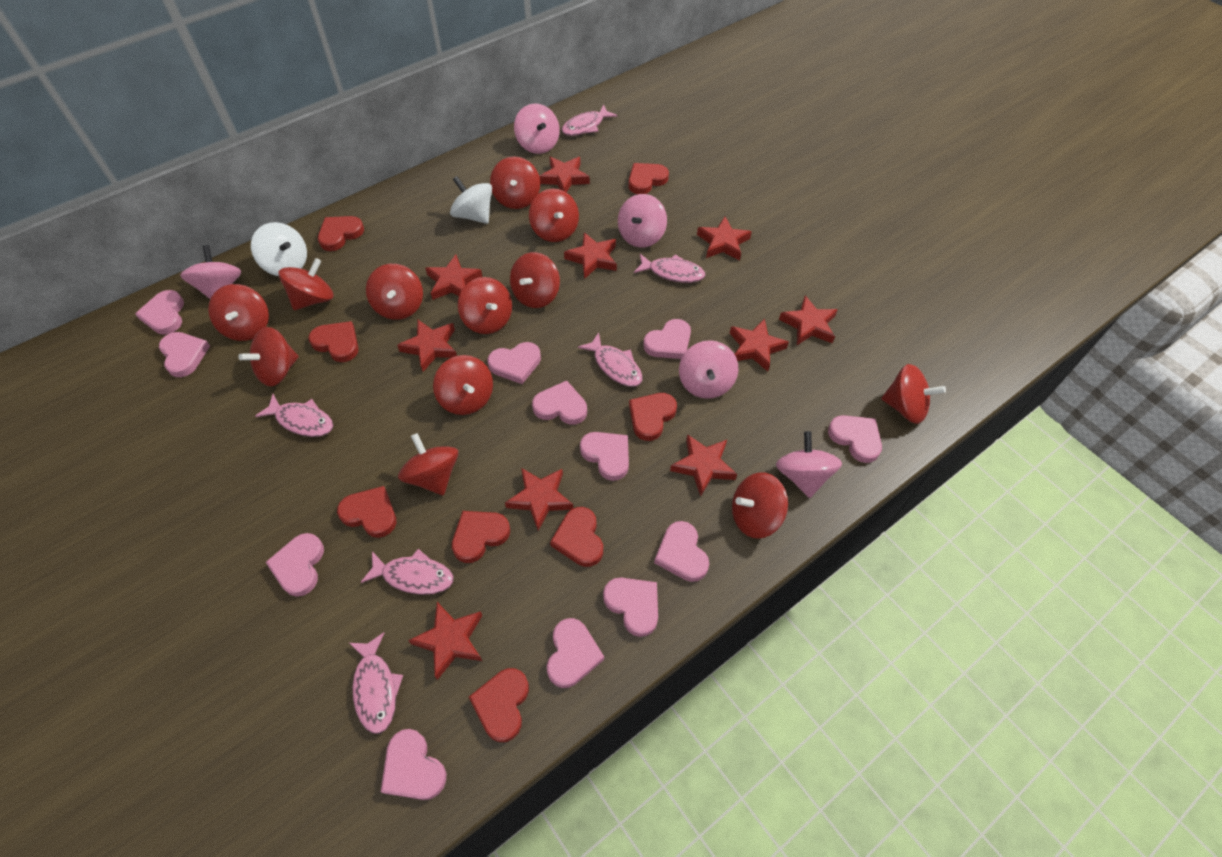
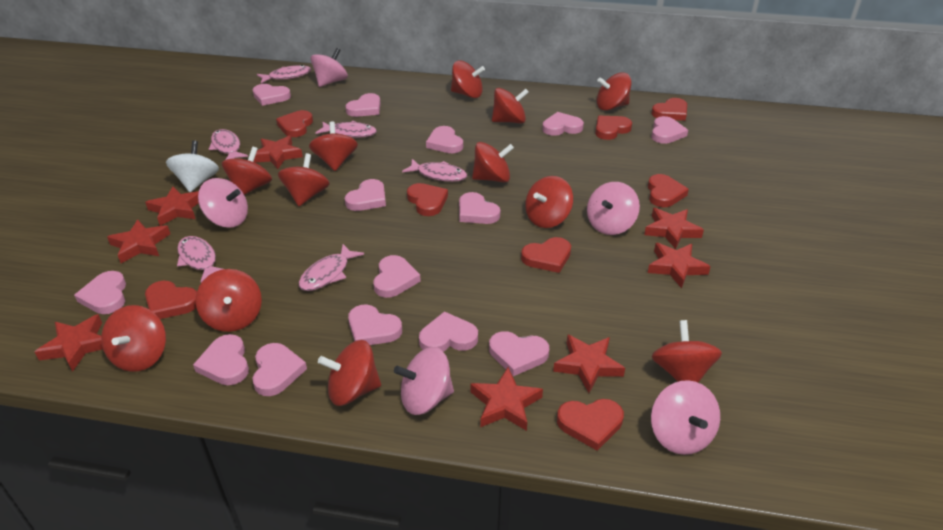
pink heart: [135,290,184,334] [159,332,210,377] [266,533,324,597] [381,729,446,800] [487,342,541,384] [532,381,587,425] [547,618,604,688] [580,432,629,481] [603,578,658,637] [643,319,691,359] [654,521,709,582] [828,415,882,463] = 12 -> [74,271,126,314] [193,334,249,385] [252,84,291,106] [252,343,307,396] [345,93,381,117] [345,179,386,211] [348,304,402,345] [373,255,421,298] [419,311,478,352] [426,126,463,153] [459,192,500,224] [489,331,549,376] [542,112,584,136] [651,116,688,144] = 14
red star: [397,320,457,372] [408,602,482,680] [425,255,482,300] [505,468,573,531] [539,157,590,193] [564,232,617,279] [670,434,737,496] [697,217,752,261] [730,319,789,372] [779,296,838,345] = 10 -> [35,314,103,372] [107,219,170,263] [145,187,199,226] [253,136,303,169] [470,367,543,431] [553,335,625,393] [644,208,704,249] [648,243,711,288] = 8
white spinning top: [251,222,307,276] [450,176,492,224] = 2 -> [166,140,219,192] = 1

